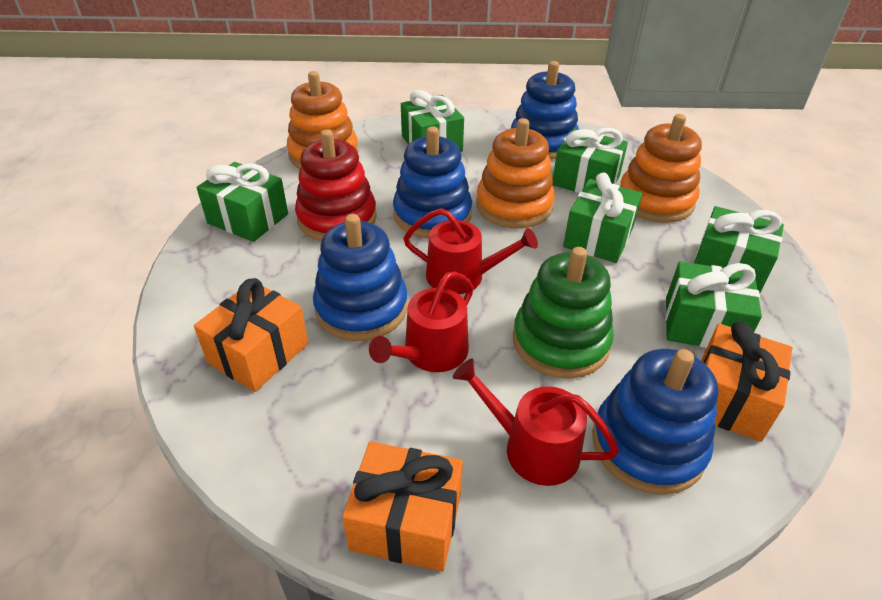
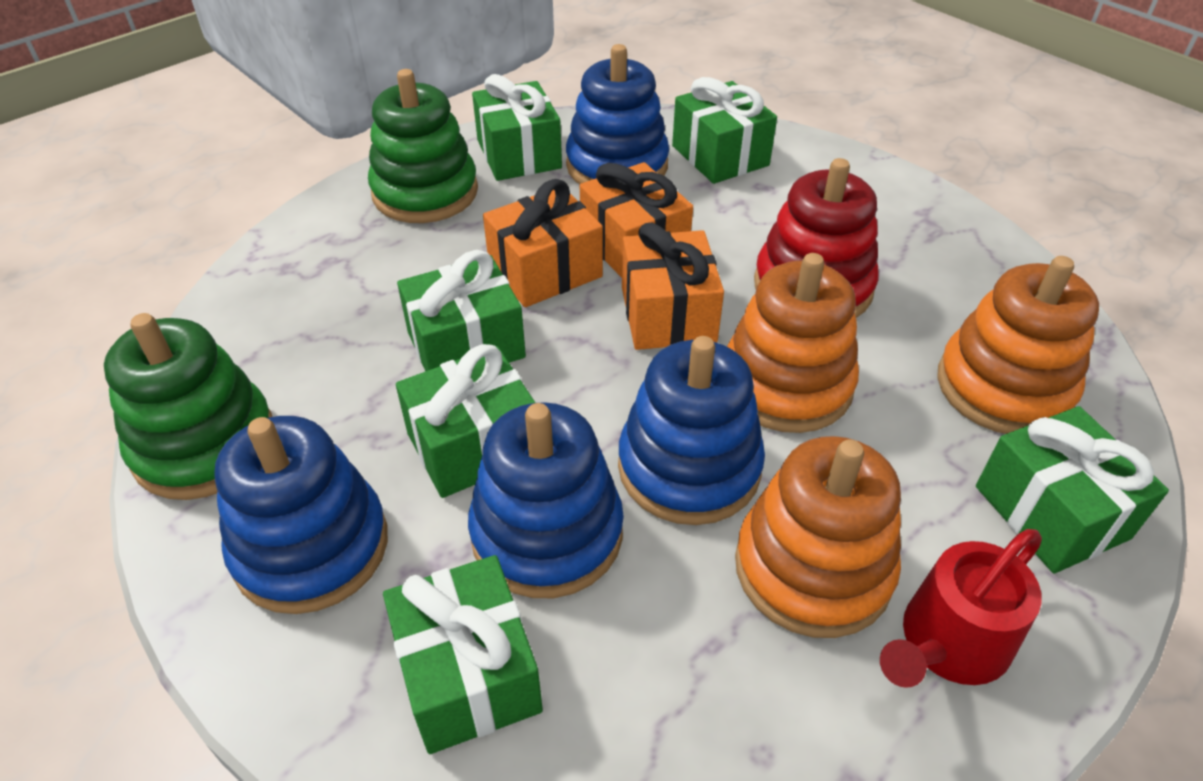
green stacking toy: [513,247,614,379] = 1 -> [104,313,272,500] [368,69,478,223] = 2
red watering can: [369,272,474,372] [403,208,538,294] [453,359,619,486] = 3 -> [880,529,1042,688] = 1

